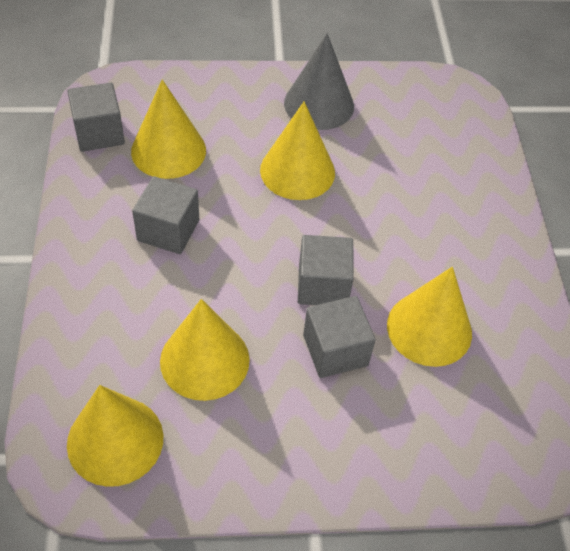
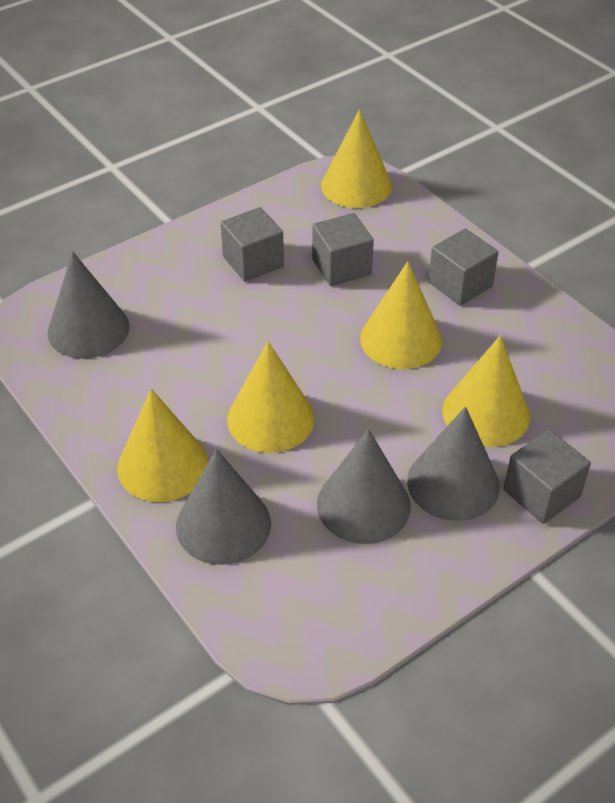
grey cone: [284,33,354,130] = 1 -> [48,251,130,359] [176,449,271,565] [317,429,411,544] [407,406,500,521] = 4

